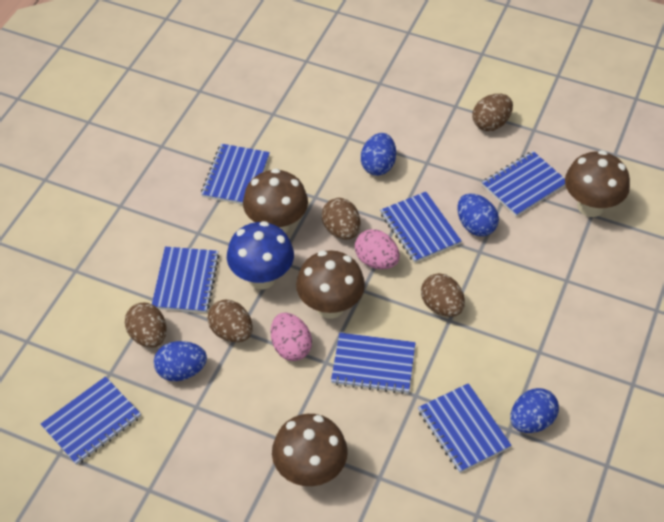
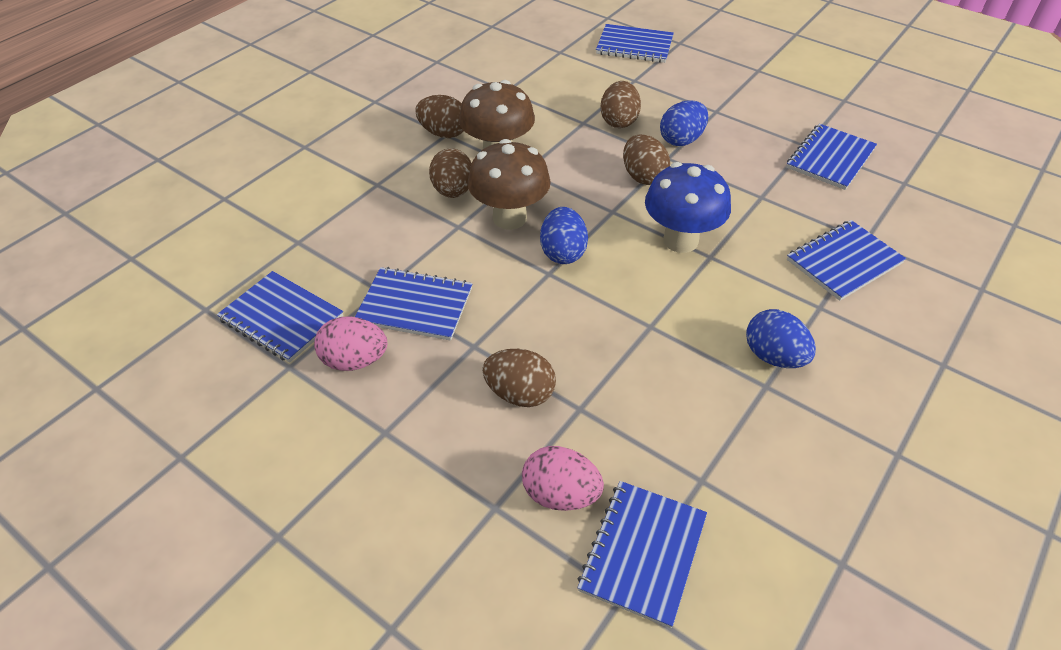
blue egg: [154,341,207,381] [361,133,396,176] [457,194,499,236] [510,388,559,433] = 4 -> [540,207,588,264] [660,100,708,146] [746,309,816,368] = 3
blue notebook: [41,376,141,465] [152,247,220,313] [201,144,270,204] [331,333,416,394] [380,192,461,263] [418,383,512,473] [482,151,566,217] = 7 -> [217,271,343,363] [355,267,472,341] [577,481,707,628] [596,24,674,63] [787,124,877,190] [787,220,906,301] = 6
brown mushroom: [243,168,308,233] [272,414,348,486] [296,250,365,319] [565,150,630,217] = 4 -> [459,80,535,149] [467,139,551,230] = 2

